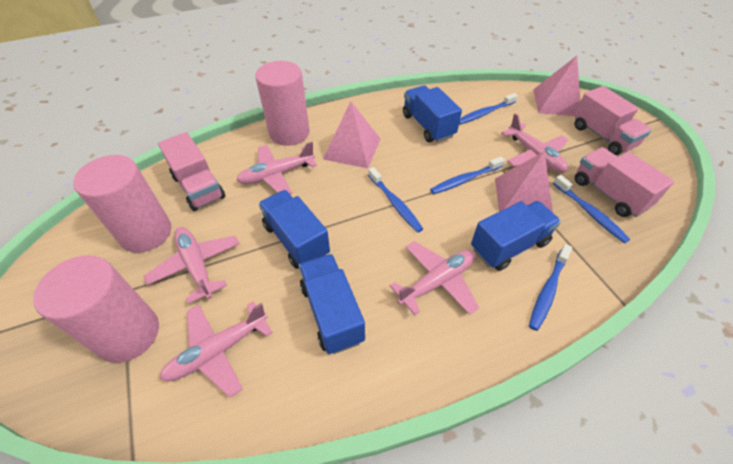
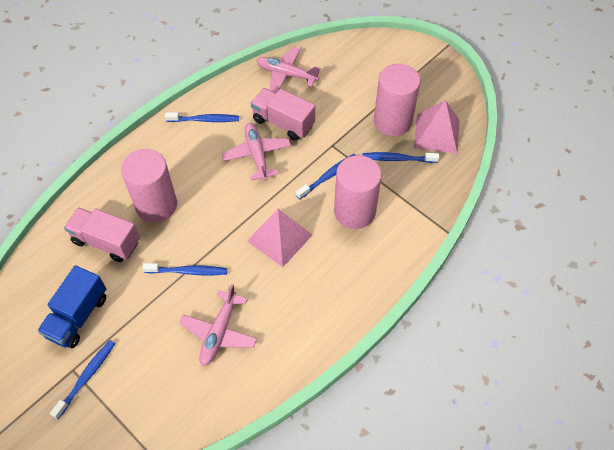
blue truck: [259,190,330,269] [299,254,365,354] [403,85,462,142] [471,201,561,271] = 4 -> [37,265,106,348] = 1
pink plane: [144,227,240,304] [160,301,273,398] [236,142,317,194] [390,241,479,315] [502,113,568,173] = 5 -> [179,284,257,366] [222,123,291,181] [256,46,321,93] = 3
pink pyramid: [323,101,380,168] [495,151,553,212] [533,56,581,116] = 3 -> [247,209,312,267] [414,100,459,154] = 2
pink truck: [158,132,225,211] [574,86,651,155] [575,147,674,217] = 3 -> [64,207,140,262] [251,88,315,141] = 2

